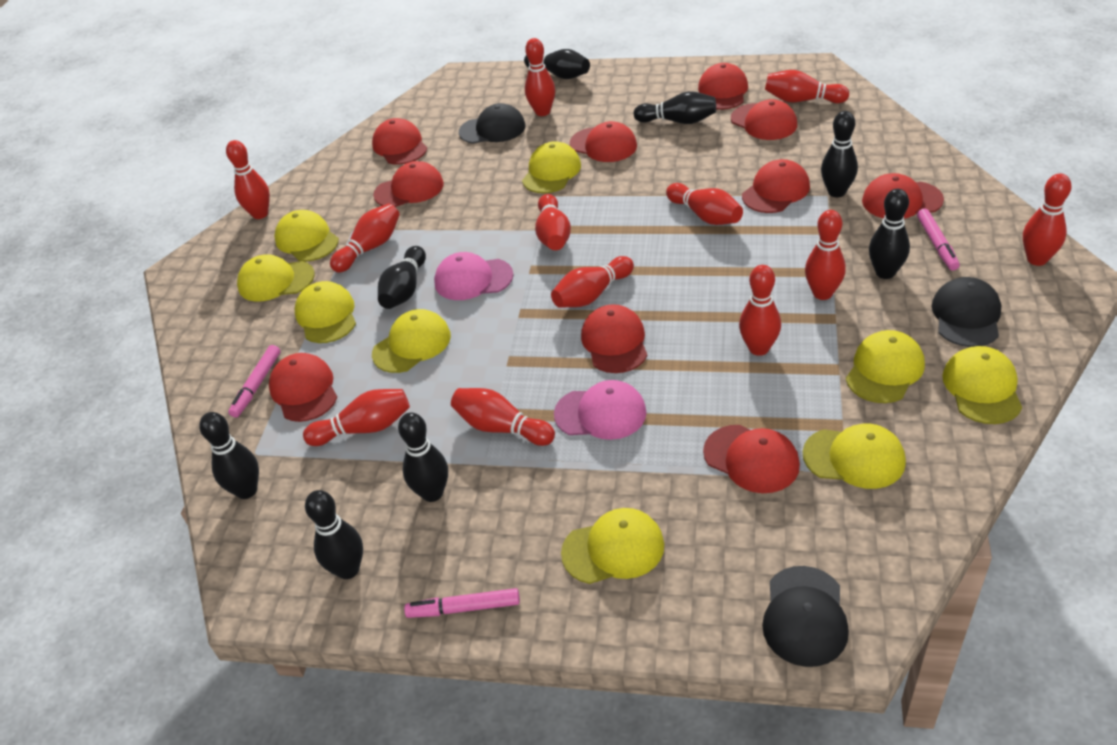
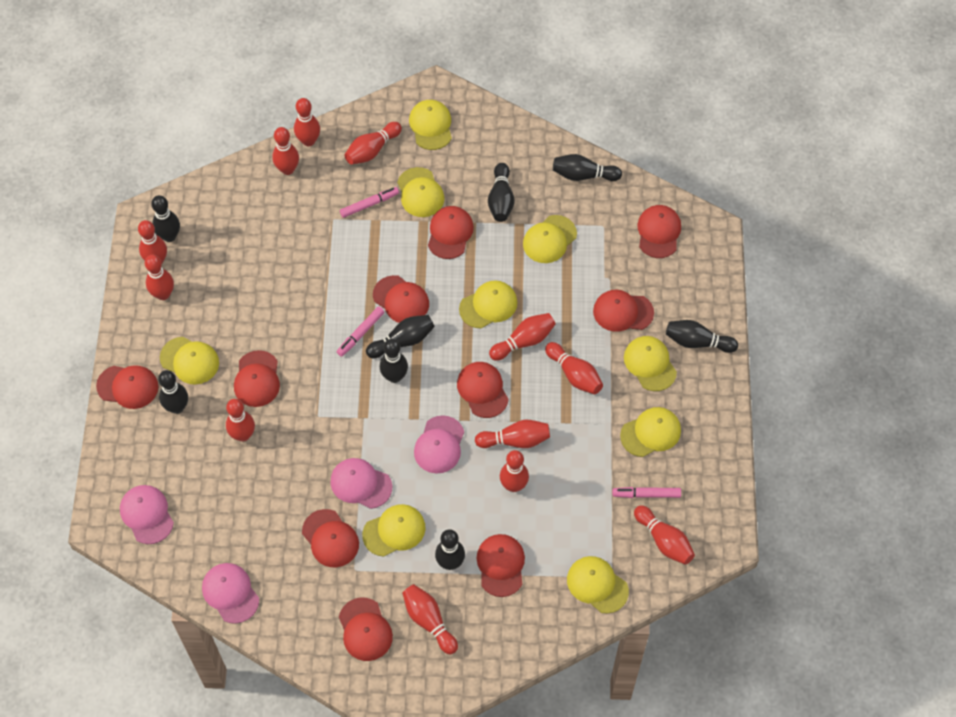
black cap: [459,103,525,144] [762,566,849,667] [932,277,1001,347] = 3 -> none = 0
pink cap: [434,252,514,300] [554,380,647,440] = 2 -> [120,485,174,544] [202,563,259,624] [330,458,393,509] [414,415,464,474] = 4

